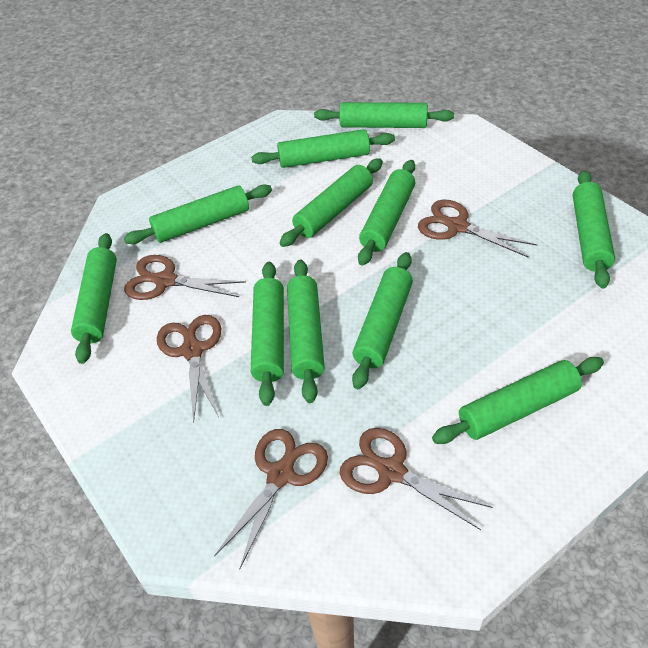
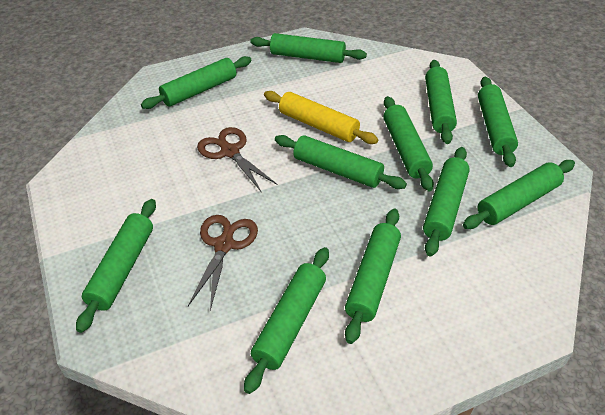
brown scissors: [124,255,246,300] [157,315,221,423] [214,429,328,568] [340,428,493,530] [418,200,537,258] = 5 -> [188,215,258,311] [197,127,277,191] = 2
yellow rolling pin: none = 0 -> [264,91,378,144] = 1

